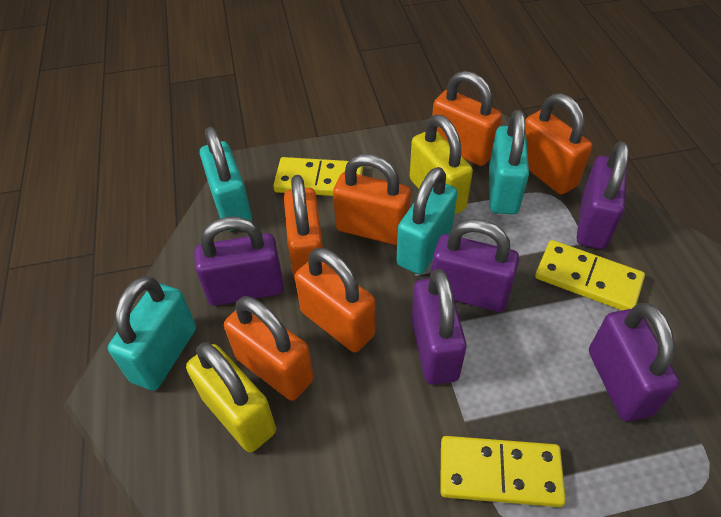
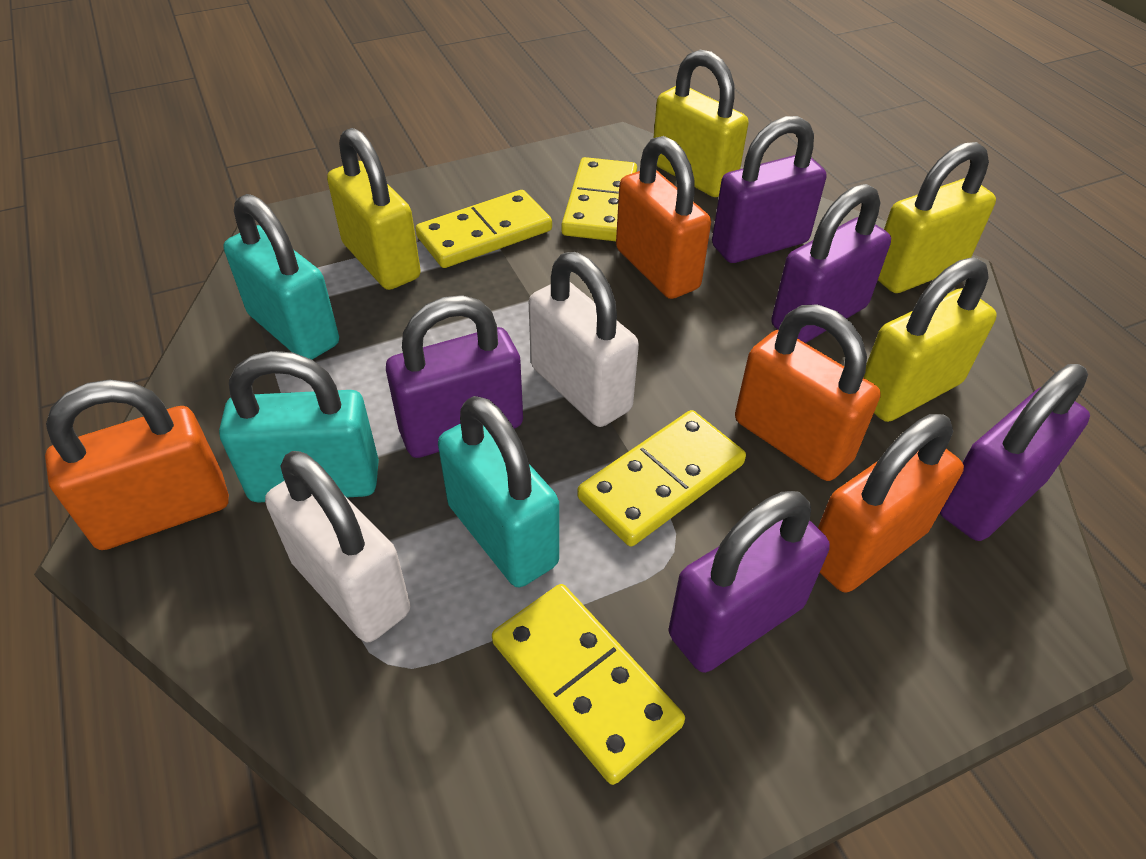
orange padlock: [224,296,314,401] [284,175,323,280] [295,248,375,352] [333,154,411,245] [432,71,502,166] [525,93,592,195] = 6 -> [45,379,229,550] [616,136,711,299] [735,305,881,481] [818,414,964,593] = 4
turquoise padlock: [108,276,196,391] [200,127,252,231] [396,167,458,274] [489,110,529,214] = 4 -> [219,351,379,503] [224,194,339,359] [438,396,559,587] = 3
white padlock: none = 0 -> [265,451,410,642] [529,252,639,427] = 2
yellow domino: [273,157,363,196] [440,436,566,507] [535,240,645,310] = 3 -> [416,190,552,268] [492,584,685,785] [561,157,637,241] [577,410,746,546] = 4
yellow padlock: [186,342,276,452] [410,115,473,215] = 2 -> [327,128,421,290] [653,50,749,197] [863,257,997,422] [878,142,996,293] = 4

